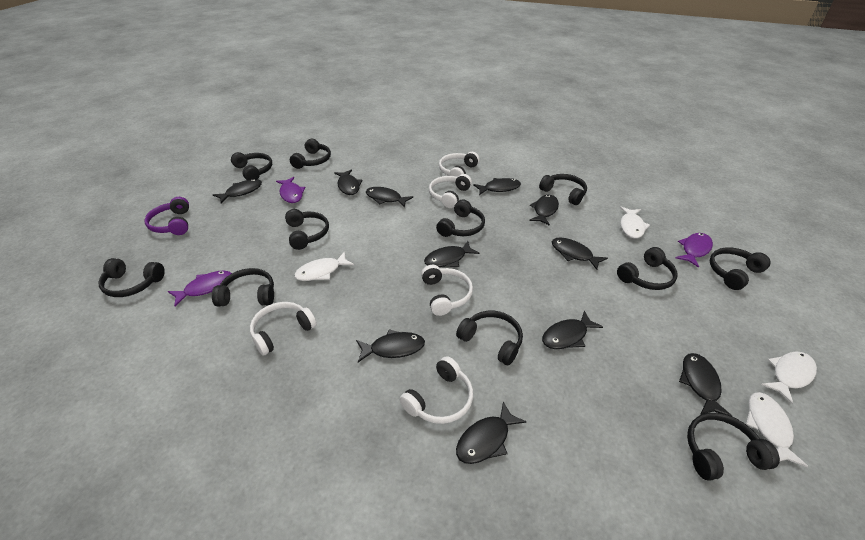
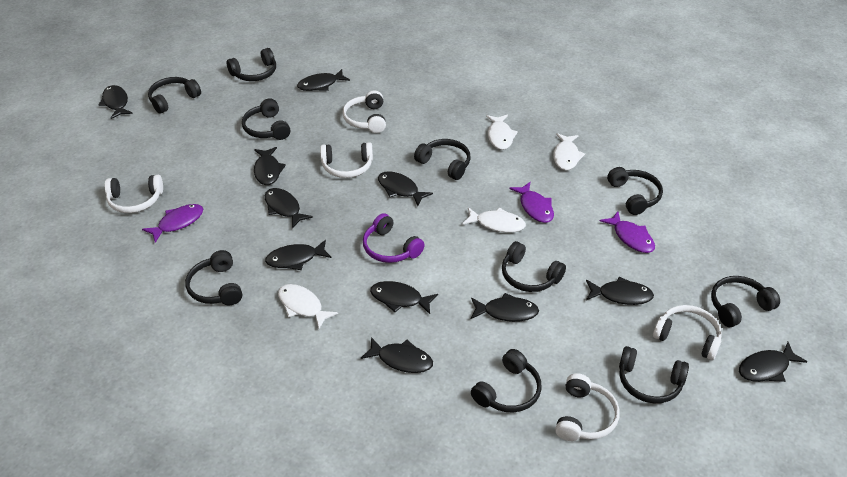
black headphones: [98,258,165,297] [212,268,274,307] [231,152,272,180] [285,209,329,250] [290,139,331,169] [436,199,485,237] [456,311,523,365] [539,174,587,205] [617,247,678,290] [687,413,780,481] [710,247,770,290] = 11 -> [148,77,201,114] [185,250,242,305] [227,48,276,81] [242,98,290,140] [414,139,471,180] [471,349,542,412] [502,241,566,292] [607,167,663,215] [619,346,689,403] [711,276,780,327] = 10

